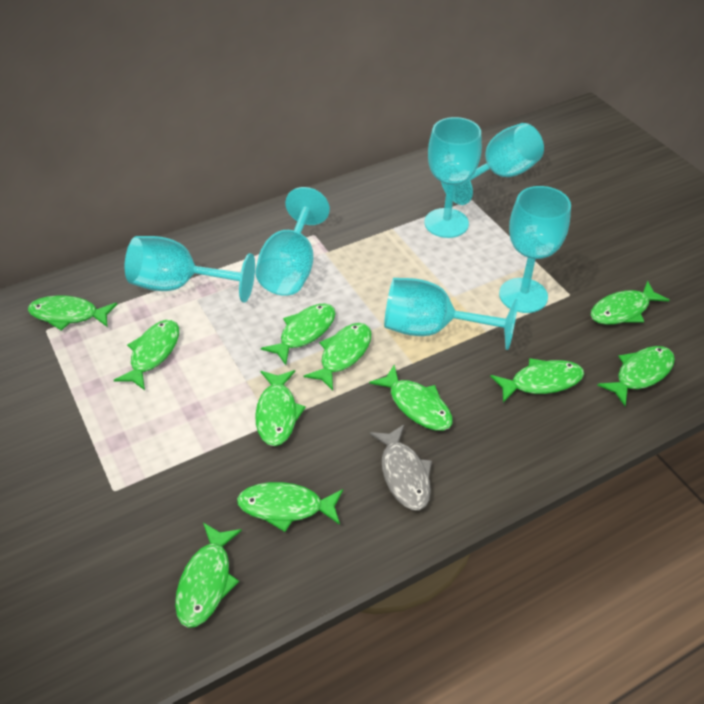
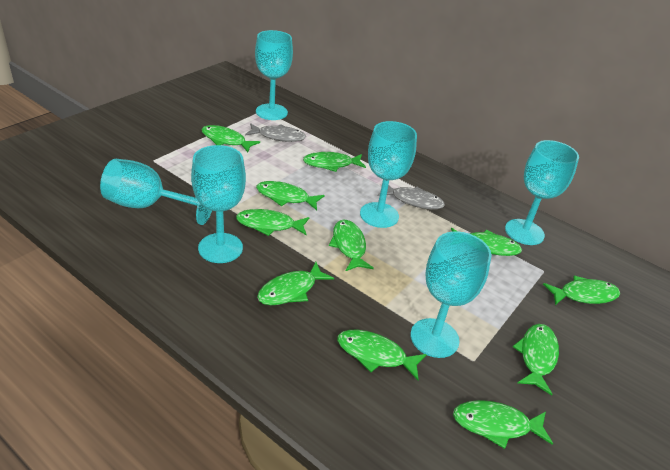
grey fish: [370,425,432,510] = 1 -> [245,123,306,142] [378,185,445,210] = 2

